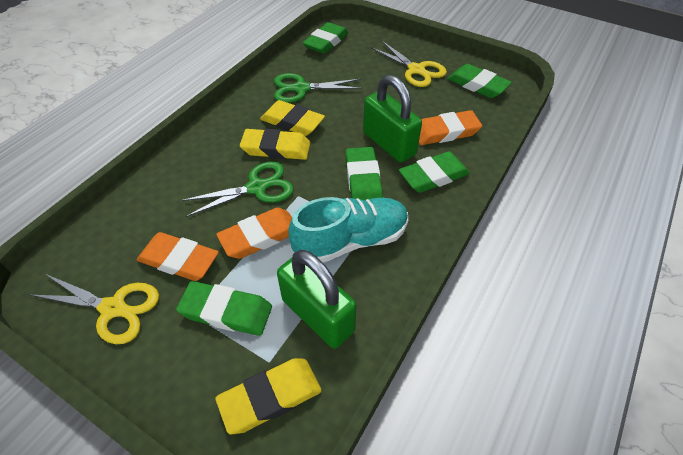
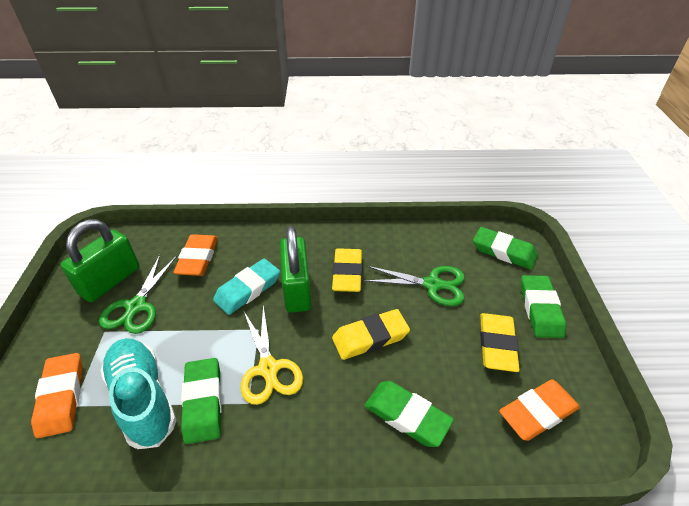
green eraser: [176,281,272,336] [303,22,349,54] [346,147,383,200] [399,151,470,193] [448,64,512,98] = 5 -> [181,358,222,444] [364,381,454,447] [473,227,538,270] [521,275,566,338] = 4
turquoise eraser: none = 0 -> [213,259,280,315] = 1
yellow scissors: [31,274,159,344] [371,41,447,87] = 2 -> [241,305,303,405] = 1

